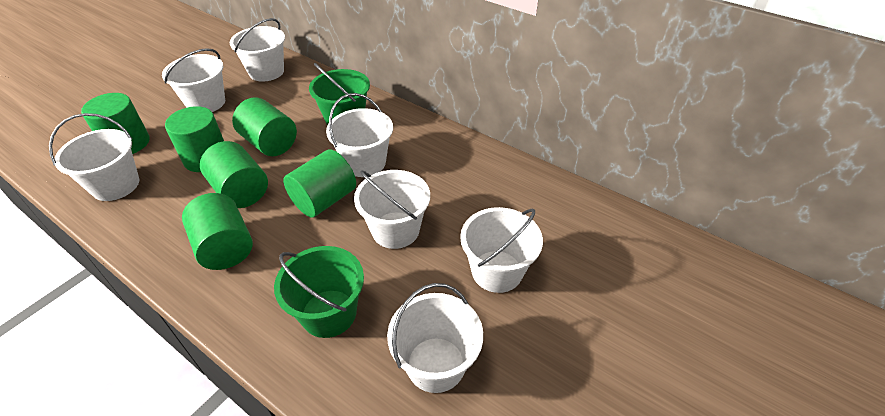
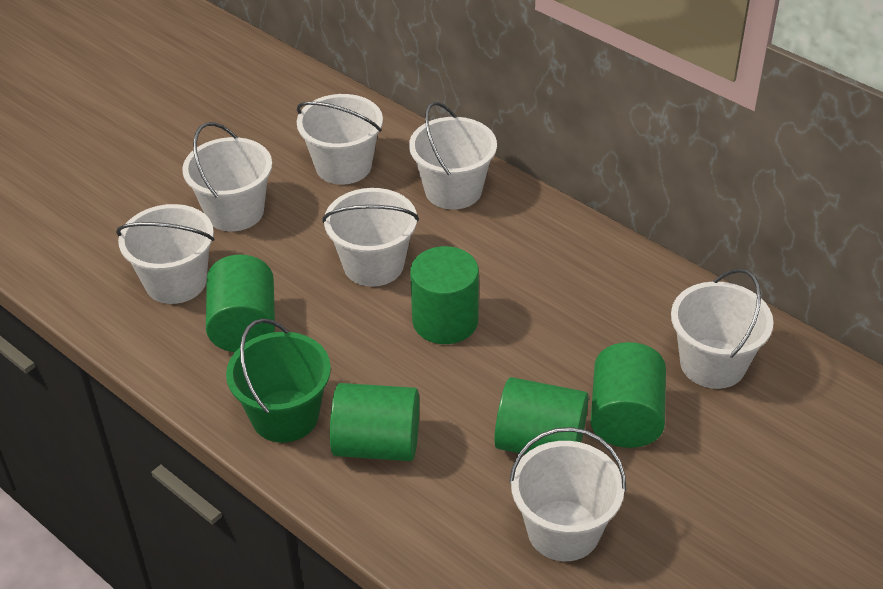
green bucket: [274,246,364,338] [309,63,370,126] = 2 -> [226,318,331,443] = 1
green cylinder: [81,93,150,154] [165,106,224,172] [182,193,253,270] [200,141,268,208] [232,98,297,156] [283,149,356,218] = 6 -> [206,255,275,352] [330,383,419,461] [410,246,479,344] [494,377,589,454] [590,342,666,448] = 5

